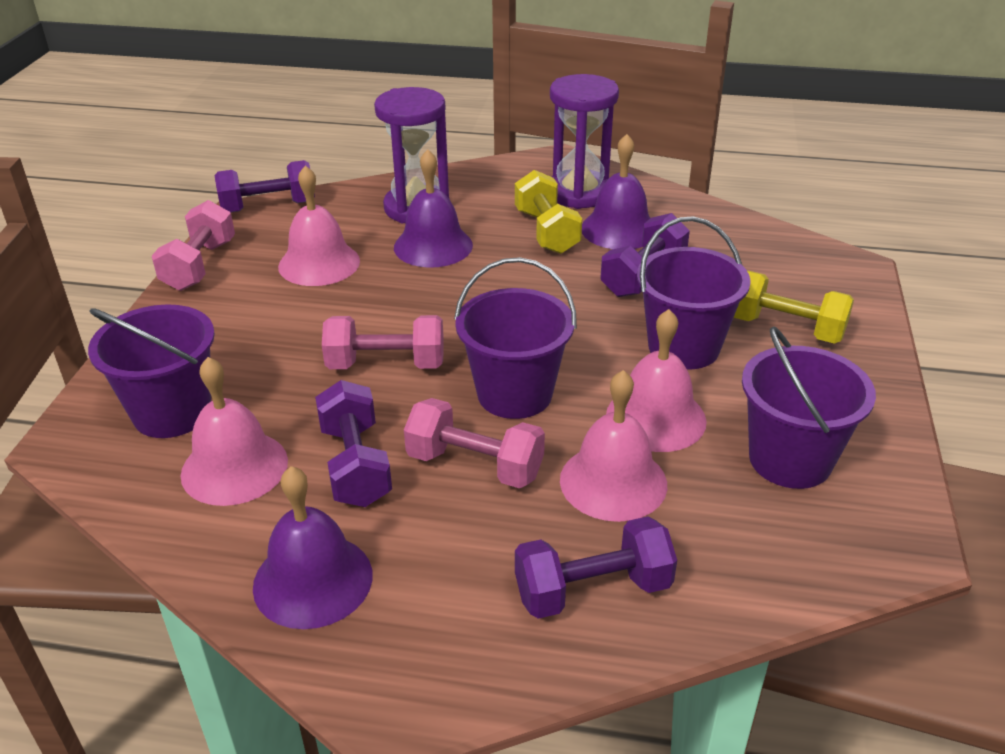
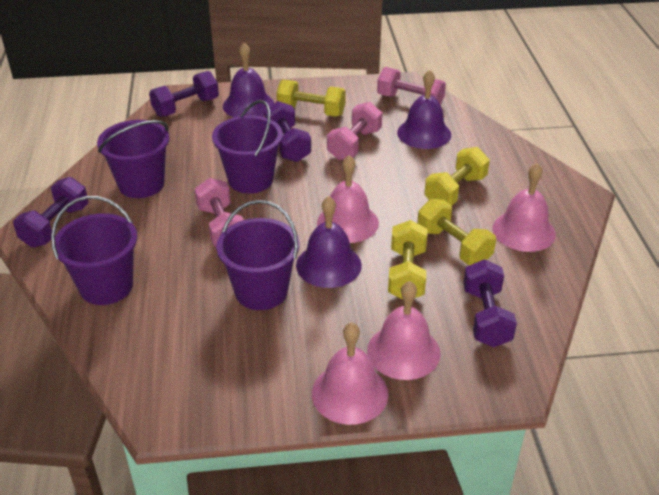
purple hourglass: [374,87,450,223] [550,74,619,209] = 2 -> none = 0
yellow dumbbell: [515,170,582,254] [734,271,854,344] = 2 -> [276,80,346,117] [388,220,428,299] [417,198,496,265] [424,147,490,205] = 4

